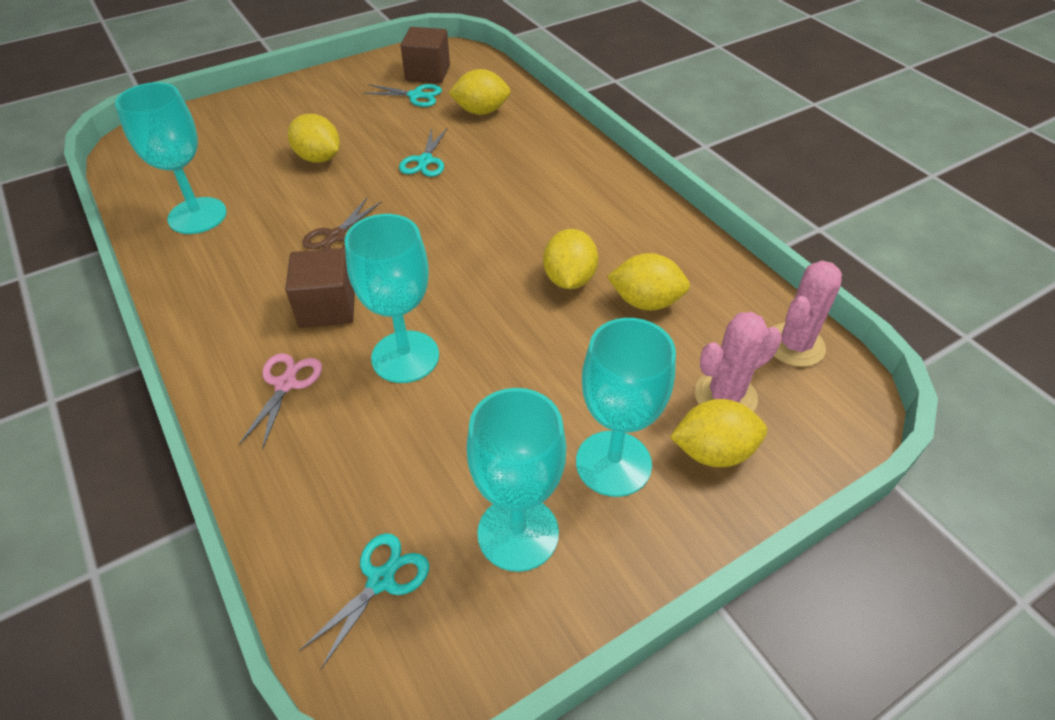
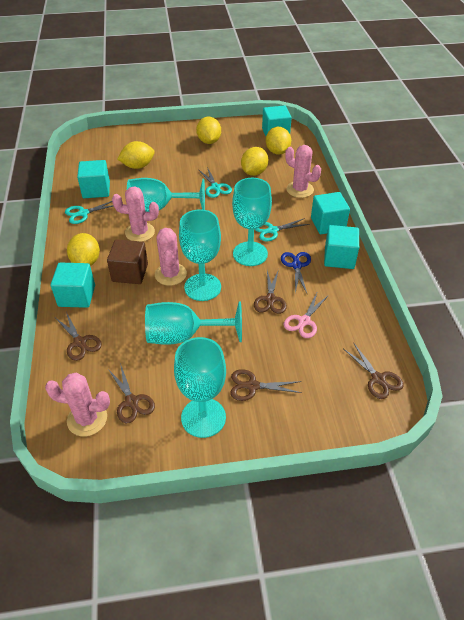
blue scissors: none = 0 -> [281,252,311,293] = 1
brown cube: [285,248,355,328] [401,27,450,83] = 2 -> [107,239,148,284] = 1
brown scissors: [302,198,382,249] = 1 -> [56,312,102,361] [108,363,155,423] [230,369,302,401] [254,269,287,314] [344,342,404,399] = 5
pink cactus: [694,312,782,411] [773,261,842,367] = 2 -> [45,373,110,436] [112,186,159,242] [155,228,187,286] [285,145,321,198] = 4
turquoise cube: none = 0 -> [51,263,95,308] [77,160,110,198] [262,105,292,136] [311,192,350,234] [324,225,359,269] = 5
turquoise goblet: [115,82,227,234] [345,214,439,383] [466,388,566,572] [576,318,676,497] = 4 -> [127,178,205,212] [145,301,242,345] [174,337,226,438] [179,209,221,301] [232,178,272,266] = 5

